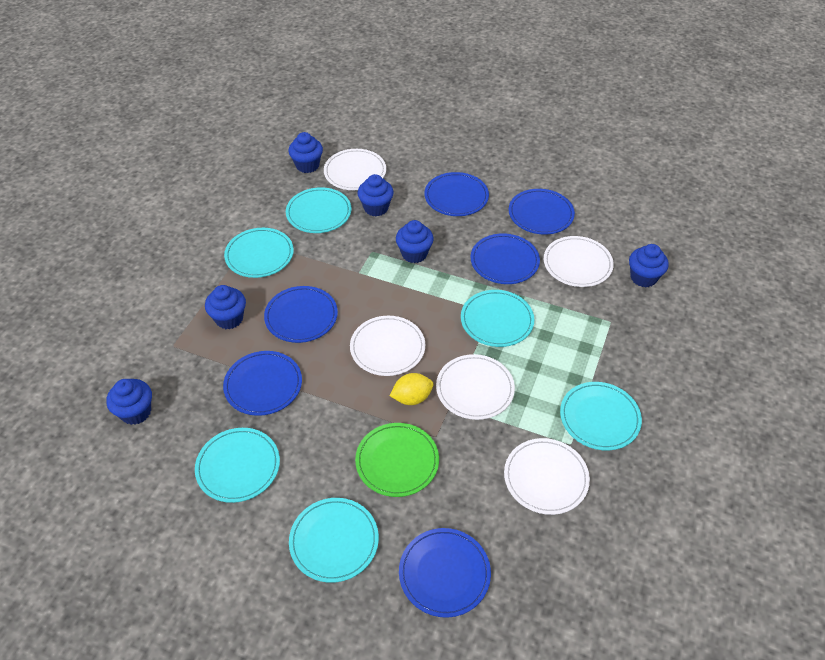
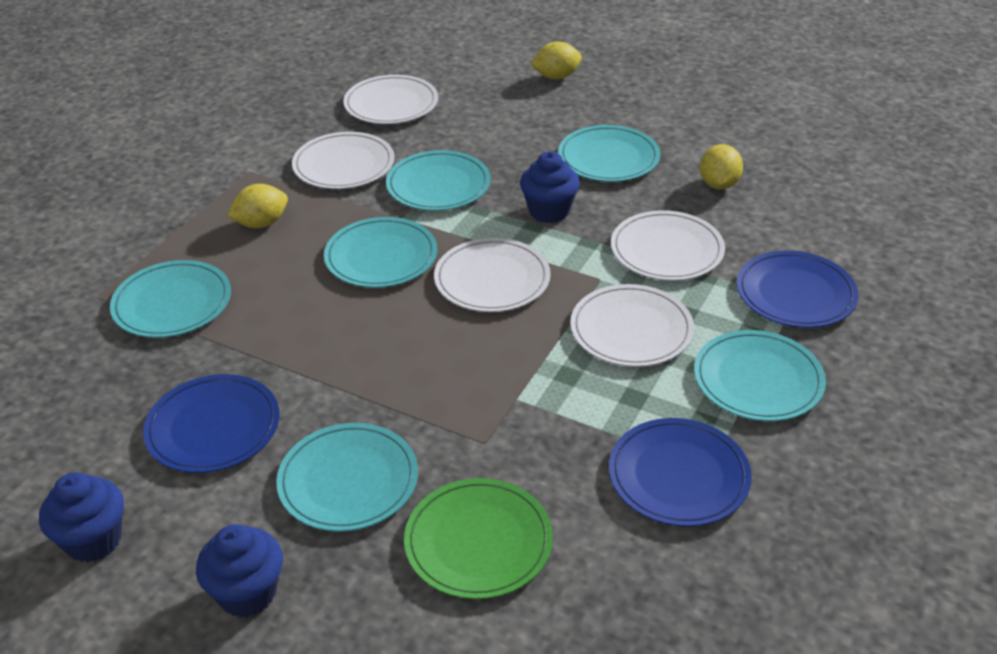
blue cupcake: [106,379,152,425] [205,285,246,329] [289,132,323,173] [358,174,394,216] [396,220,434,263] [629,244,669,288] = 6 -> [39,472,124,562] [196,524,283,617] [520,151,580,223] = 3
blue plate: [223,351,302,416] [264,286,338,343] [399,528,491,618] [425,172,489,216] [470,233,540,284] [509,189,575,235] = 6 -> [143,374,279,473] [609,418,752,527] [737,251,859,328] = 3
yellow lemon: [390,373,433,405] = 1 -> [227,184,288,228] [530,41,582,79] [700,144,743,189] = 3

